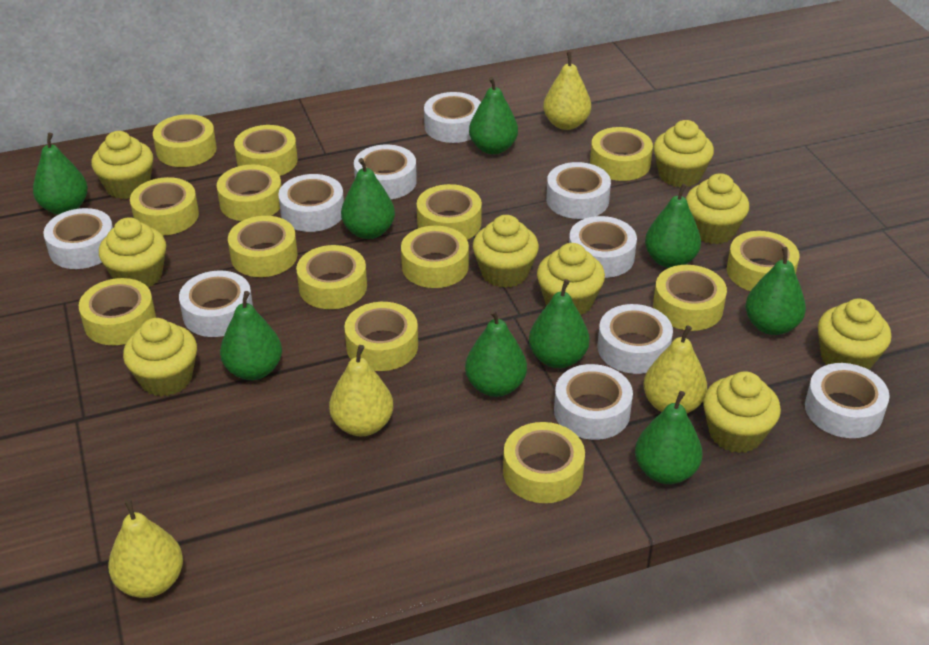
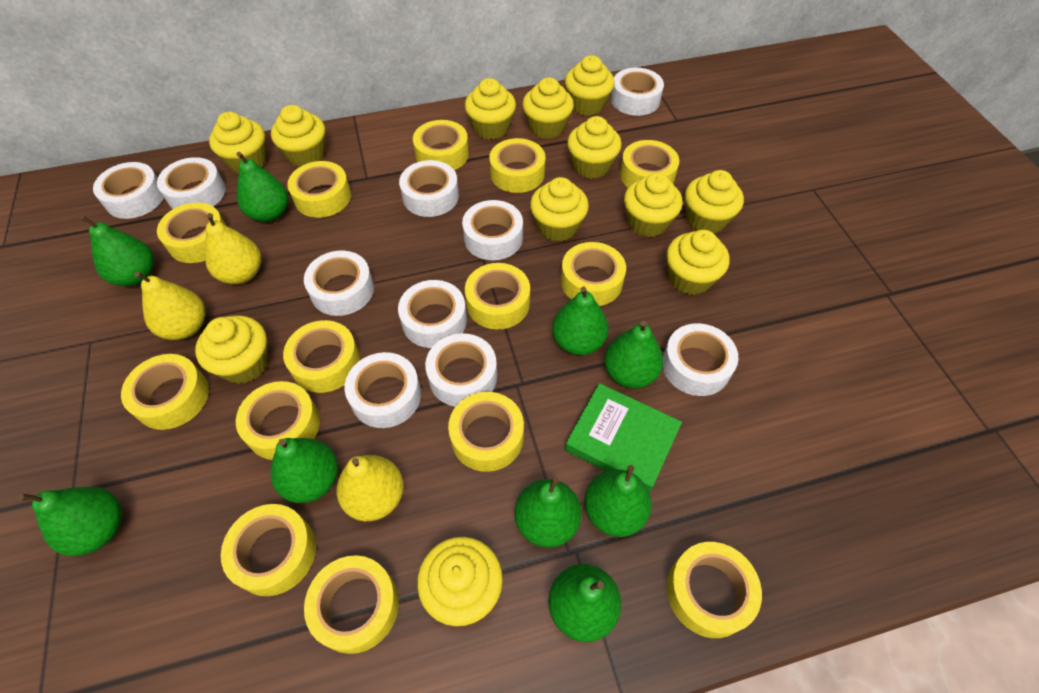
green book: none = 0 -> [565,383,682,493] = 1
yellow cupcake: [91,131,153,199] [99,217,166,288] [123,318,197,397] [473,215,539,288] [537,243,605,315] [653,120,714,188] [686,173,749,244] [703,371,781,453] [818,299,891,370] = 9 -> [195,315,269,384] [209,112,267,173] [271,105,325,167] [417,537,503,626] [465,78,516,139] [522,78,574,139] [530,177,589,241] [565,55,614,116] [567,116,622,179] [624,173,683,237] [666,230,730,295] [685,170,744,233] = 12
yellow pear: [108,499,183,598] [329,345,393,436] [543,52,591,130] [643,325,707,413] = 4 -> [134,272,205,340] [205,213,261,284] [336,455,404,521] = 3

